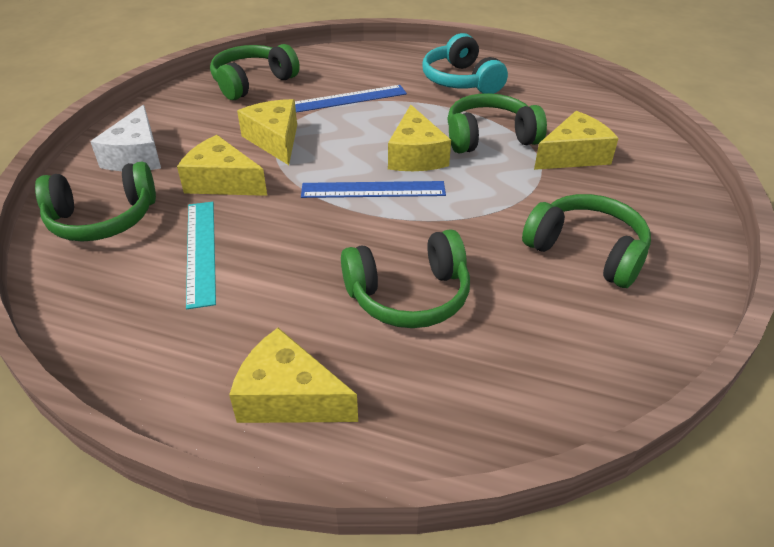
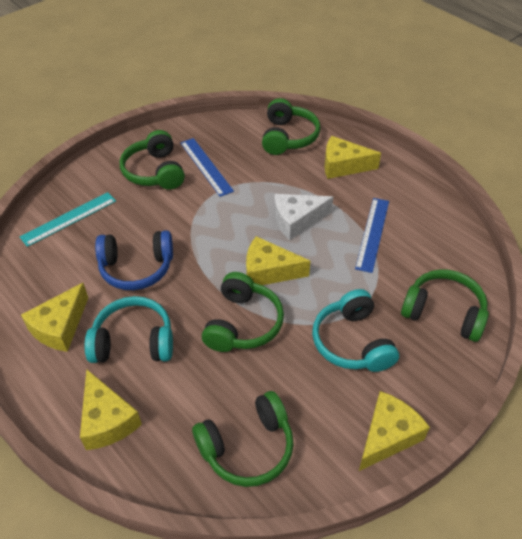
blue headphones: none = 0 -> [95,230,173,290] = 1
turquoise headphones: [422,33,508,94] = 1 -> [84,296,173,363] [312,289,399,372] = 2

